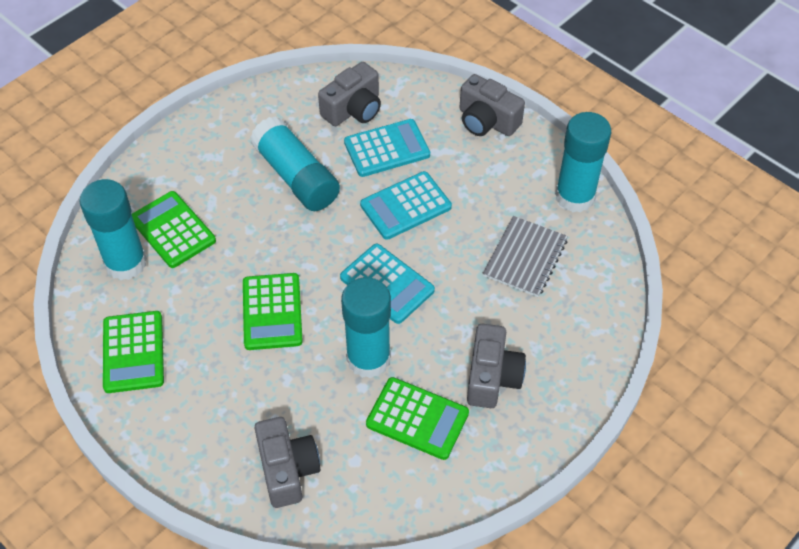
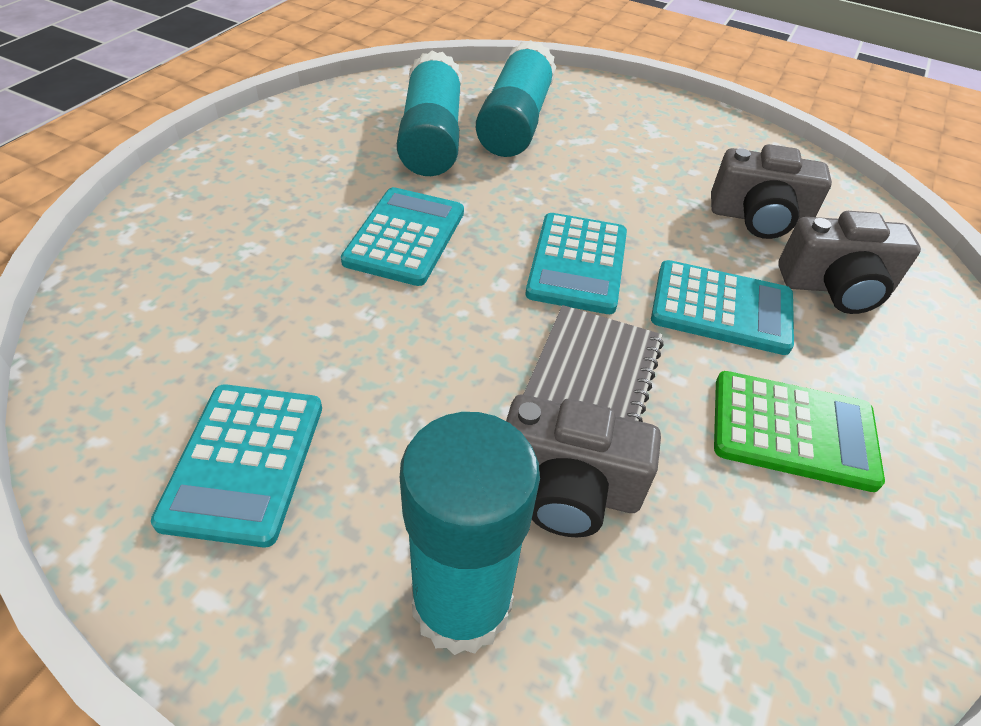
green calculator: [103,311,164,393] [132,191,216,268] [243,273,303,350] [366,377,469,460] = 4 -> [714,371,885,492] = 1
grey camera: [255,417,320,508] [318,62,381,126] [460,74,525,136] [467,323,526,408] = 4 -> [506,395,661,537] [711,144,832,239] [778,211,921,314] = 3
turquoise calculator: [340,244,435,324] [344,119,430,177] [360,171,452,240] = 3 -> [151,384,322,547] [341,187,464,286] [525,213,627,314] [651,260,794,355] = 4
turquoise glue stick: [80,179,147,280] [250,116,340,211] [341,277,391,378] [555,112,611,213] = 4 -> [397,51,462,176] [400,412,540,655] [476,40,556,157] = 3

